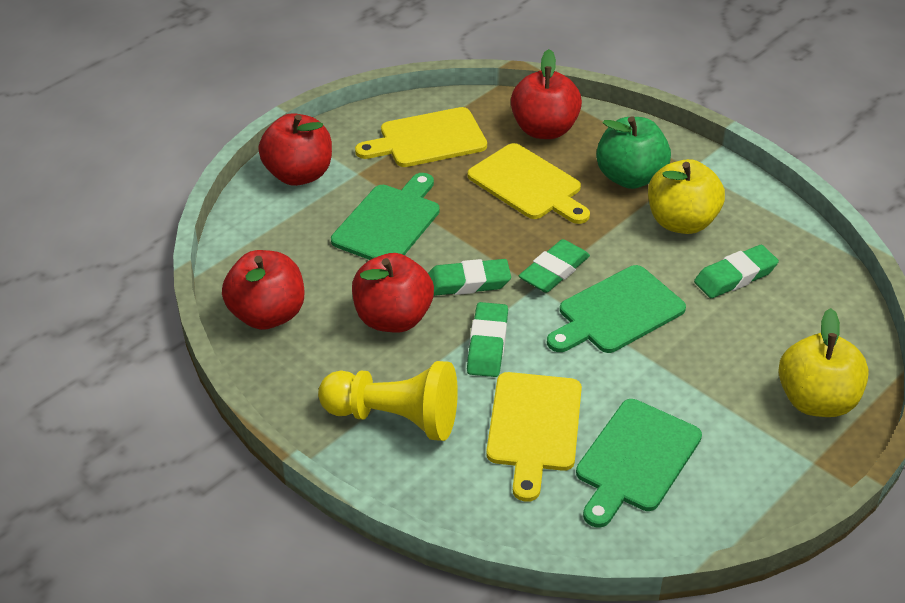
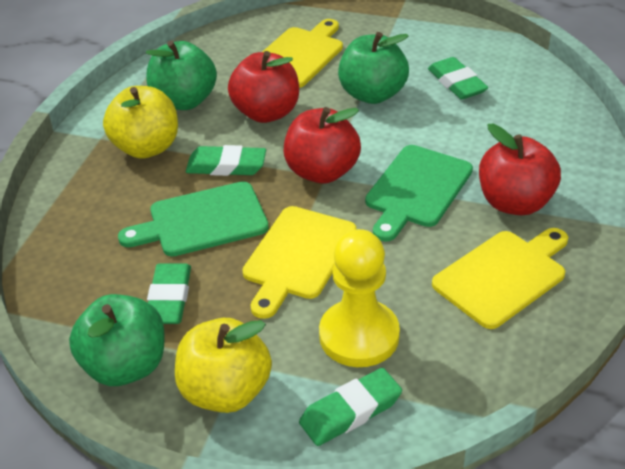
green apple: [596,116,671,189] = 1 -> [69,294,164,386] [146,40,217,110] [338,32,409,104] = 3
green cutting board: [331,173,440,260] [547,265,686,353] [576,399,702,527] = 3 -> [118,181,269,256] [365,145,473,241] = 2
red apple: [222,250,304,330] [258,113,332,186] [352,253,434,332] [511,49,582,139] = 4 -> [228,51,299,123] [284,107,361,184] [479,124,561,215] = 3

